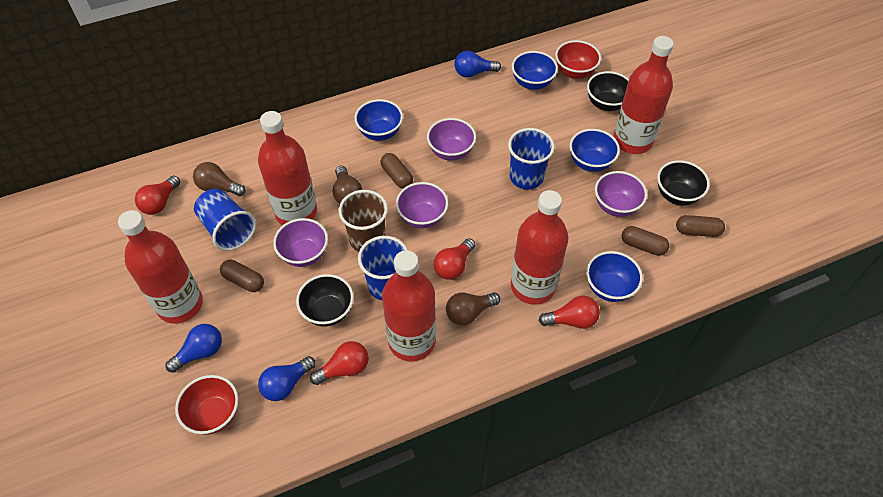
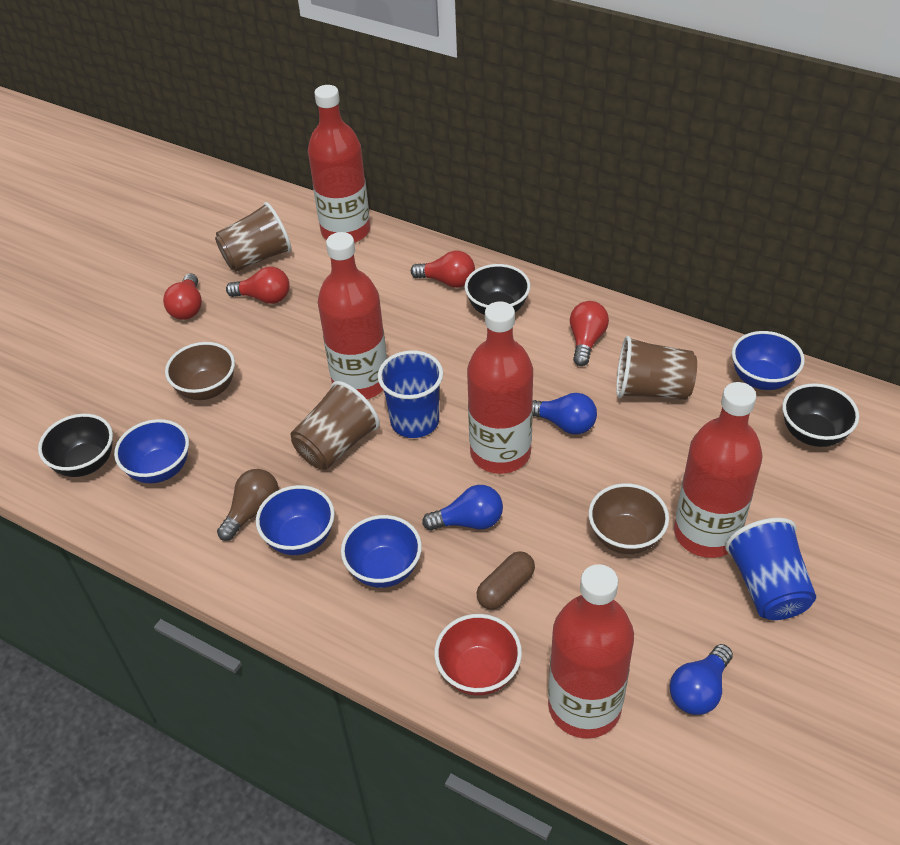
blue cup: [194,189,256,251] [358,236,408,300] [508,128,555,189] = 3 -> [378,350,443,438] [725,518,816,620] = 2
brown bowl: none = 0 -> [165,342,235,400] [589,483,669,554] = 2
brown capsule: [220,260,264,292] [381,153,413,189] [622,226,669,256] [676,215,725,237] = 4 -> [477,551,535,610] = 1
brown cup: [339,190,388,252] = 1 -> [215,202,292,272] [290,381,380,470] [616,336,697,400] = 3
brown light bulb: [193,162,245,196] [333,165,362,203] [446,292,500,325] = 3 -> [217,469,279,541] = 1
purple bowl: [273,218,328,267] [396,182,448,228] [427,118,476,161] [595,171,647,217] = 4 -> none = 0
red bowl: [175,375,238,435] [555,40,601,79] = 2 -> [434,614,522,696] = 1

